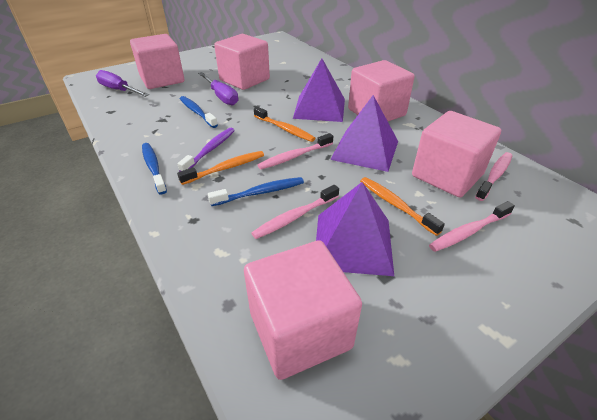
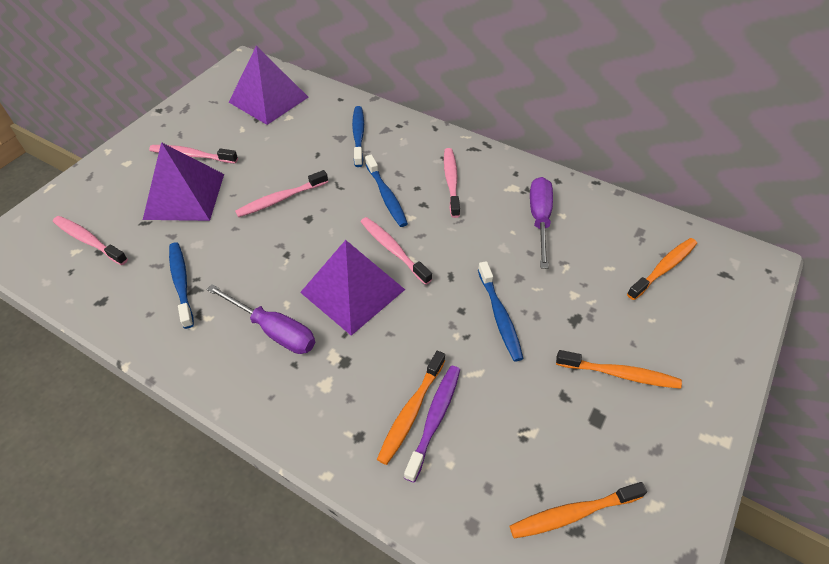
blue toothbrush: [142,143,167,194] [180,96,218,128] [208,177,304,206] = 3 -> [169,242,194,329] [352,106,364,167] [365,155,408,227] [478,261,524,362] = 4
orange toothbrush: [177,151,264,185] [254,107,315,142] [360,177,445,236] = 3 -> [377,351,445,465] [510,482,647,539] [556,350,682,389] [627,238,697,300] = 4
pink cube: [130,34,184,89] [214,34,270,90] [244,240,362,380] [348,60,415,121] [412,111,501,197] = 5 -> none = 0
pink toothbrush: [251,185,339,239] [257,133,333,170] [429,201,515,252] [475,152,512,201] = 4 -> [53,216,128,265] [149,145,238,163] [235,170,328,217] [361,217,432,285] [444,148,460,218] = 5

